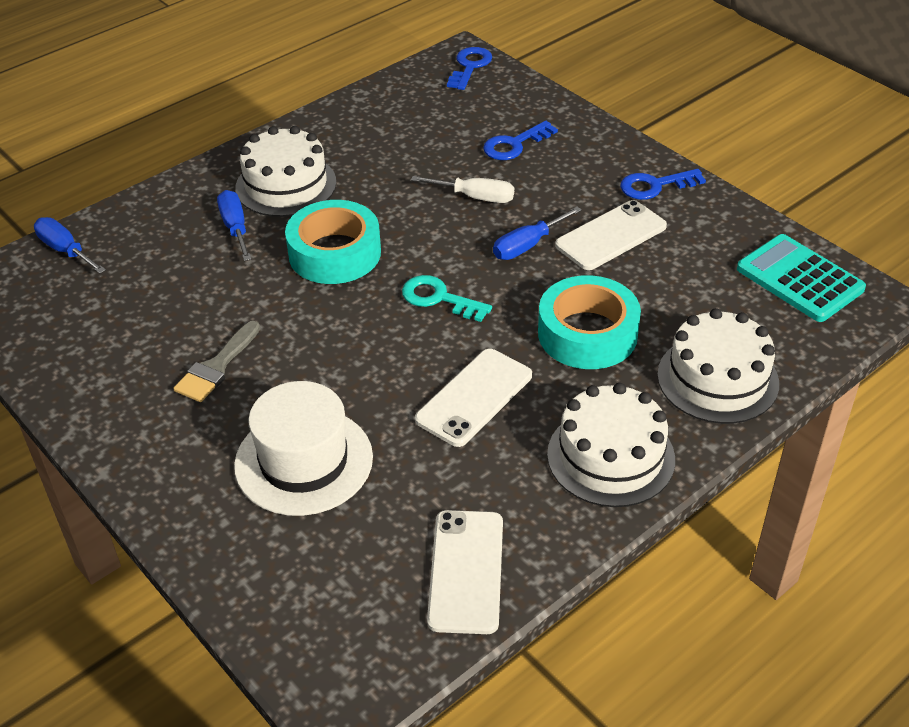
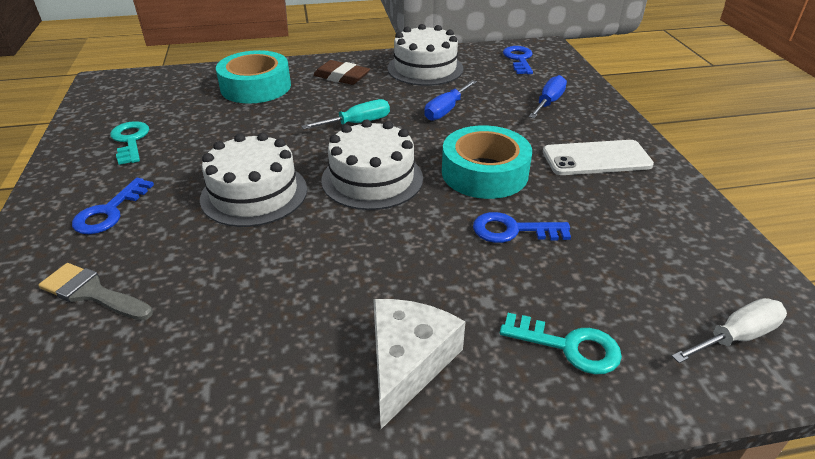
blue screwdriver: [34,217,106,274] [217,190,252,261] [493,207,582,260] = 3 -> [424,80,477,121] [529,75,567,118] = 2
brown eraser: none = 0 -> [313,60,370,85] = 1
turquoise calculator: [737,234,866,322] = 1 -> none = 0
turquoise key: [402,275,492,322] = 1 -> [110,121,149,165] [500,313,622,375] = 2
turquoise screwdriver: none = 0 -> [301,99,390,129] = 1
white cheese: none = 0 -> [373,299,465,429] = 1
white hat: [234,381,373,516] = 1 -> none = 0
white phone: [415,349,532,447] [427,510,503,634] [555,200,667,270] = 3 -> [543,140,654,175] = 1

